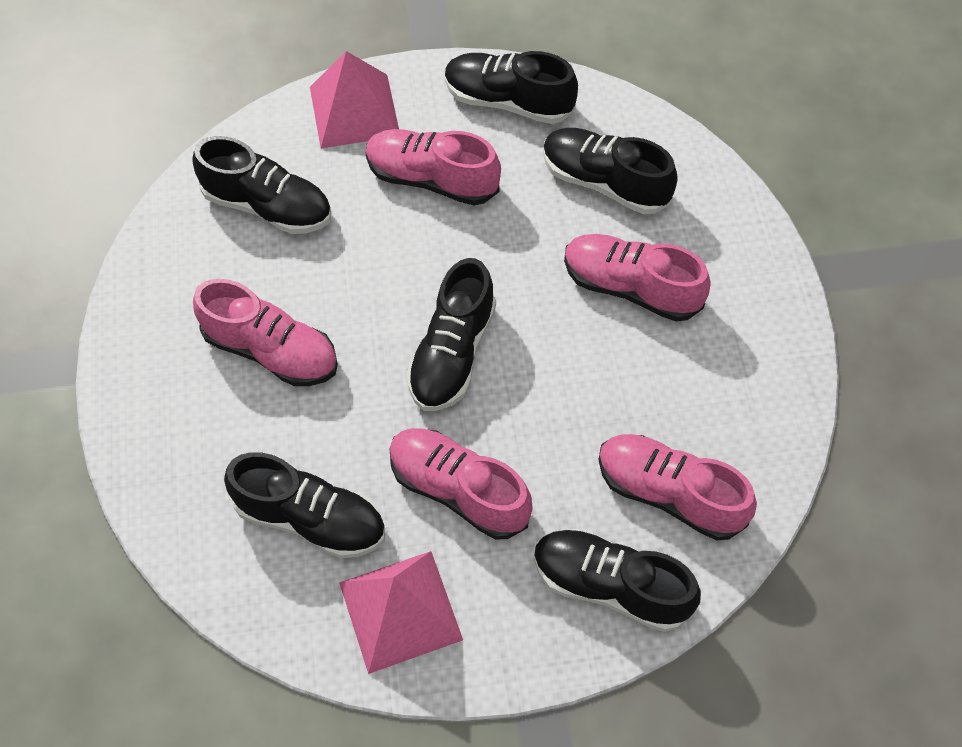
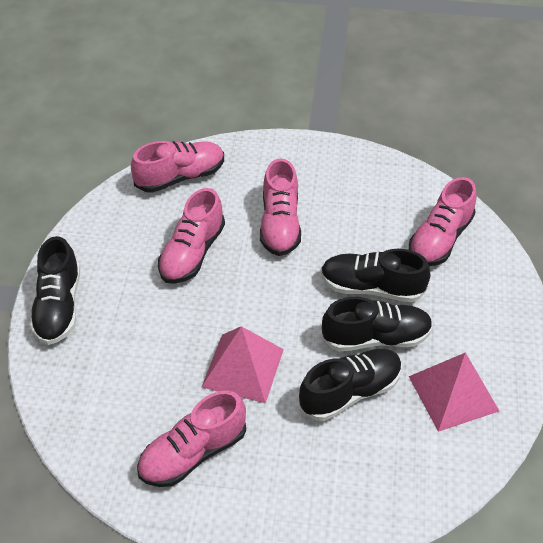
black shoe: [192,136,332,234] [224,452,385,558] [407,258,496,411] [445,51,578,124] [534,529,701,632] [543,128,678,214] = 6 -> [29,236,80,345] [299,349,402,421] [321,249,431,302] [321,297,433,351] = 4

